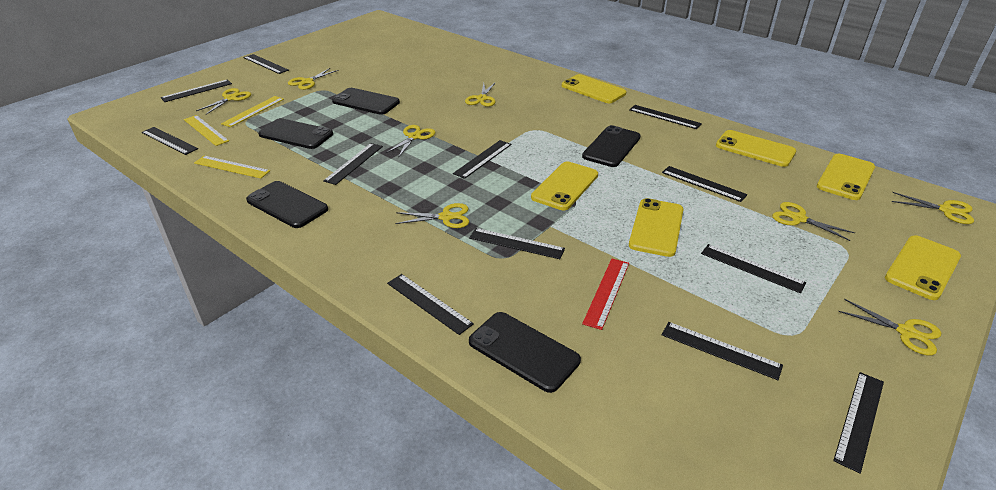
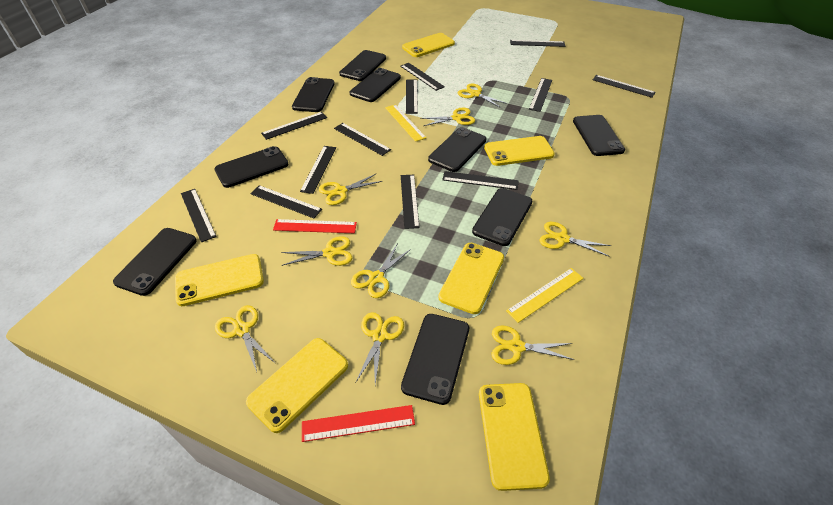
black phone: [246,181,328,228] [258,118,333,149] [332,88,400,115] [469,312,581,393] [582,125,641,167] = 5 -> [113,228,197,296] [214,146,288,188] [292,77,335,112] [339,50,386,81] [350,68,401,102] [401,314,469,405] [428,127,486,172] [472,188,532,246] [573,115,625,156] = 9
red ruler: [582,259,629,330] = 1 -> [273,219,357,233] [302,405,415,442] = 2
yellow ruler: [184,115,229,146] [194,156,270,179] [221,96,284,127] = 3 -> [385,104,426,142] [506,268,584,323] = 2
yellow scissors: [196,88,251,115] [288,68,339,90] [385,125,436,157] [395,203,469,228] [465,82,496,107] [772,202,855,241] [838,299,941,356] [892,192,974,224] = 8 -> [215,305,275,372] [281,236,352,266] [319,174,382,205] [351,243,411,298] [356,312,404,385] [420,108,475,126] [458,84,508,108] [492,326,575,365] [539,222,611,256] = 9

